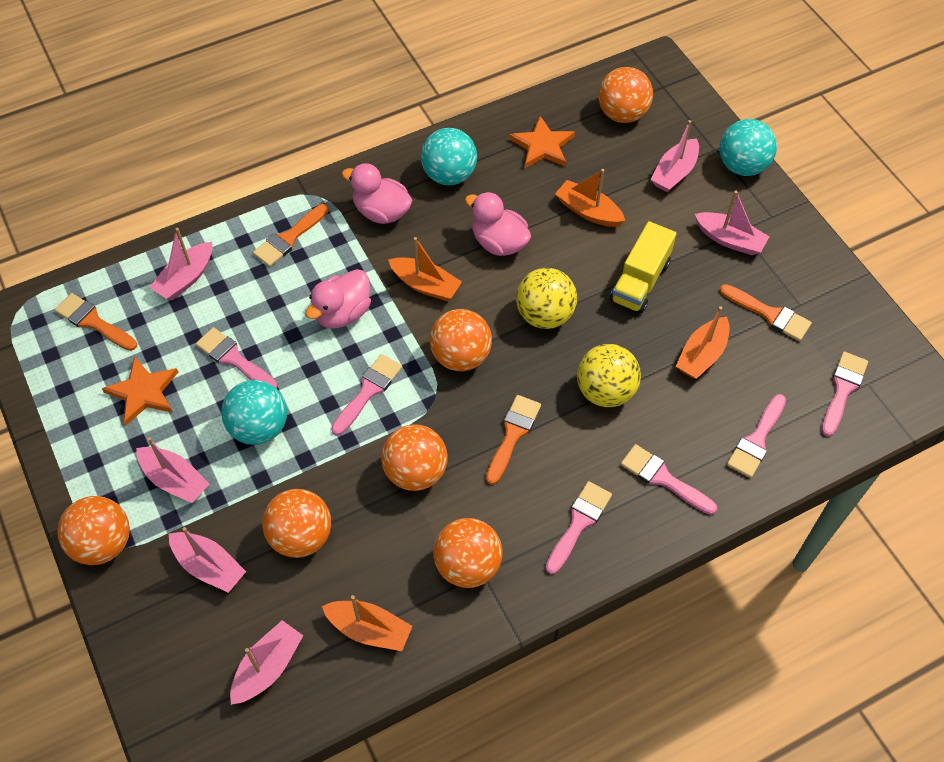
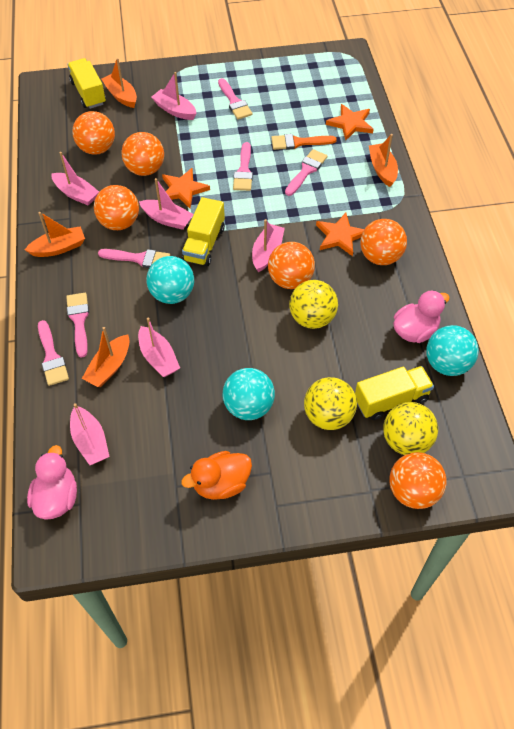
orange brush: [55,293,137,351] [253,204,329,267] [486,395,541,485] [720,284,812,341] = 4 -> [271,134,337,150] = 1
orange duck: none = 0 -> [181,451,252,500] = 1
orange star: [102,356,178,425] [509,116,575,168] = 2 -> [162,168,210,208] [316,213,364,256] [326,104,374,141] = 3
pink duck: [305,269,371,329] [342,163,412,224] [465,192,531,256] = 3 -> [27,445,77,520] [393,290,450,343] = 2
yellow ball: [516,268,577,329] [577,344,641,407] = 2 -> [289,280,338,329] [304,377,357,430] [383,402,438,455] = 3
yellow truck: [610,221,677,313] = 1 -> [67,58,106,109] [182,197,225,266] [355,366,434,420] = 3

